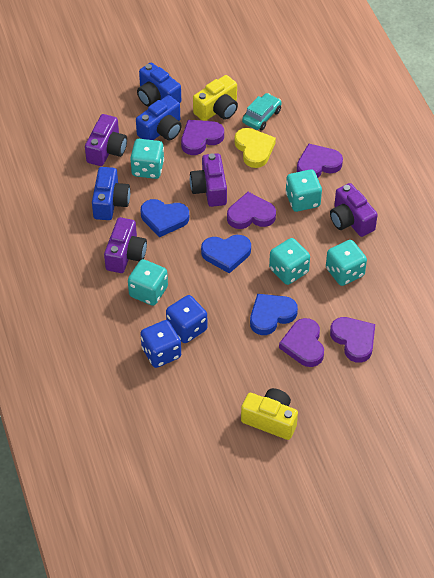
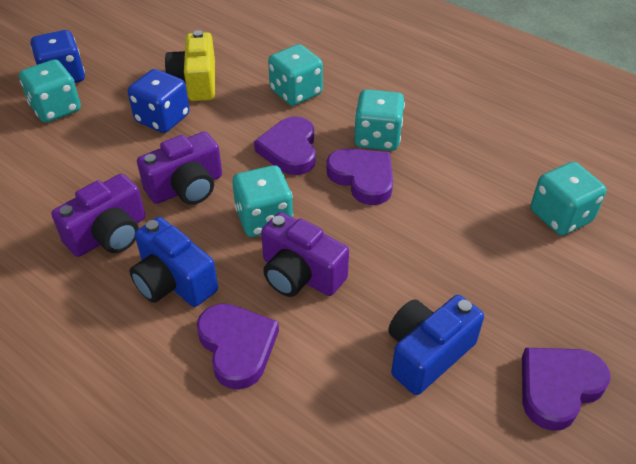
blue camera: [92,167,130,220] [136,95,182,140] [137,63,181,107] = 3 -> [130,217,218,307] [388,295,484,395] = 2
blue heart: [141,199,189,237] [201,235,251,273] [250,294,298,335] = 3 -> none = 0
purple camera: [85,114,127,166] [104,217,147,273] [190,153,227,207] [330,183,378,237] = 4 -> [52,174,145,257] [137,131,222,205] [261,212,349,297] = 3
purple heart: [181,120,224,155] [227,192,276,229] [279,318,324,367] [297,144,343,178] [330,317,375,363] = 5 -> [197,303,279,390] [254,116,316,175] [326,148,393,205] [522,347,610,431] = 4
turquoise car: [242,93,282,130] = 1 -> none = 0
yellow camera: [193,75,238,121] [241,388,298,440] = 2 -> [165,30,215,101] = 1
yellow heart: [234,128,276,168] = 1 -> none = 0

